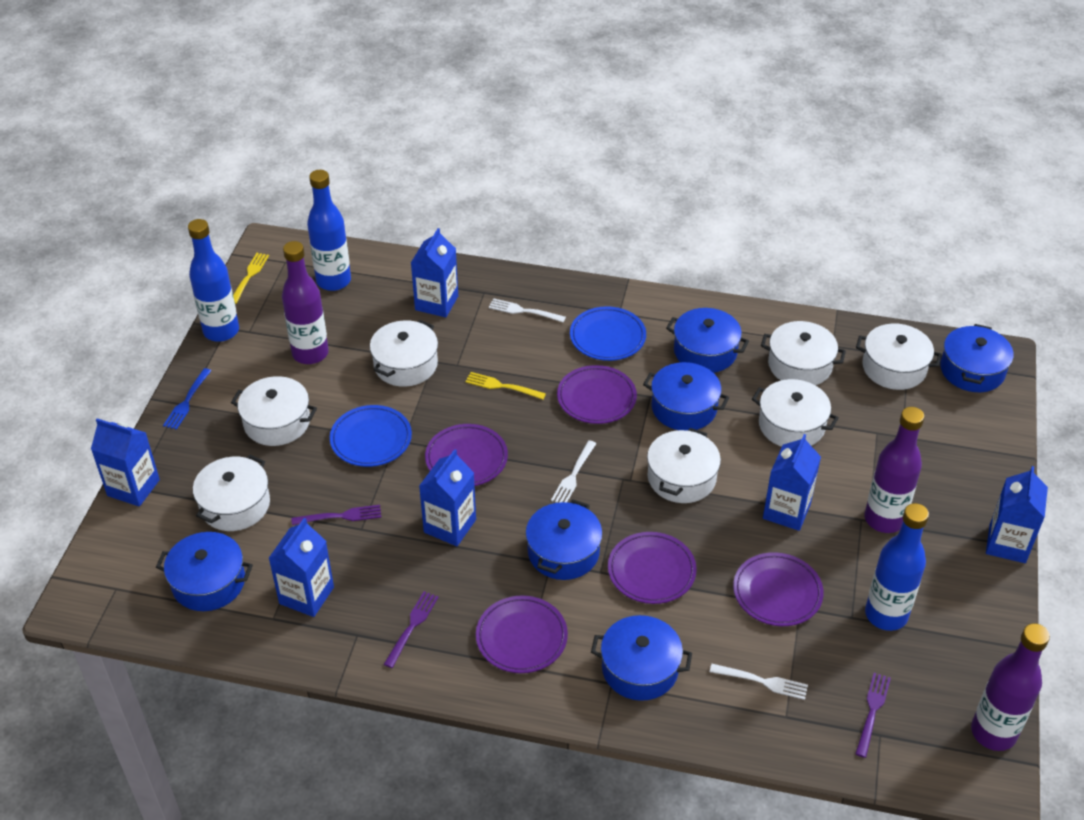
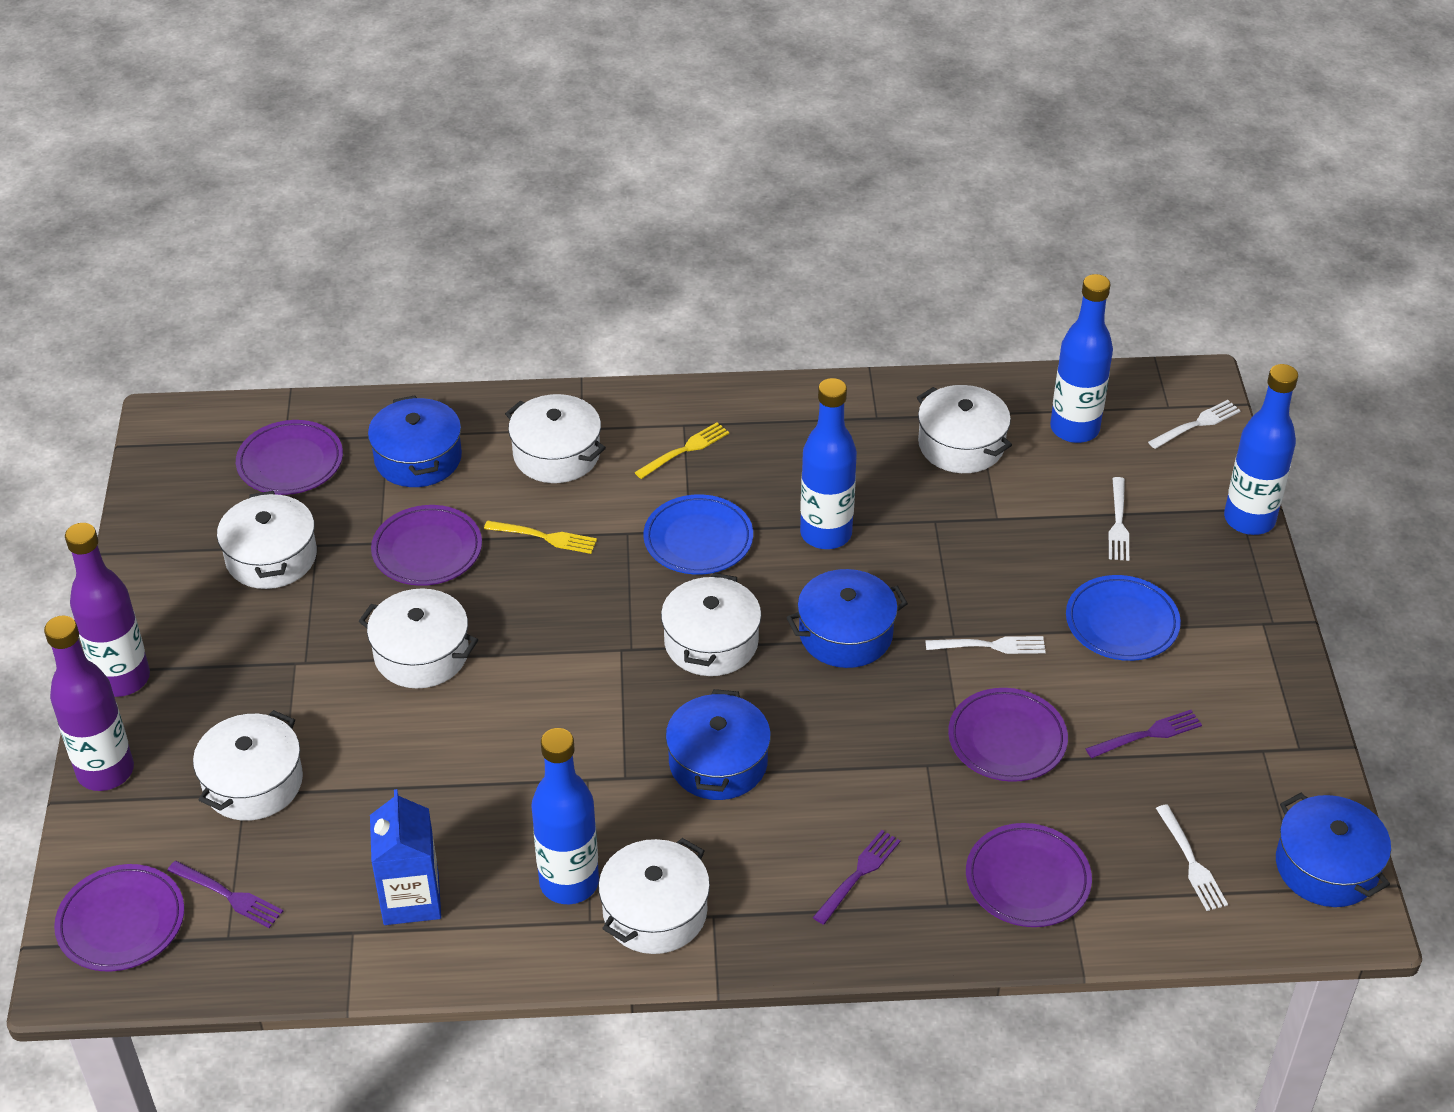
blue bottle: [188,219,239,342] [307,170,351,291] [865,503,929,631] = 3 -> [531,728,599,904] [800,378,857,549] [1050,274,1113,443] [1224,364,1298,535] = 4
blue carton: [91,418,160,507] [269,518,334,617] [411,228,458,317] [419,449,476,546] [763,434,821,531] [986,466,1048,563] = 6 -> [370,789,441,925] = 1
blue fork: [163,368,211,430] = 1 -> none = 0
blue pot: [156,532,253,611] [526,499,602,580] [591,615,692,701] [643,362,729,431] [666,308,749,373] [940,324,1014,392] = 6 -> [368,395,462,487] [666,689,771,800] [786,569,908,668] [1276,793,1391,907] = 4
purple bottle: [282,241,329,364] [864,407,925,533] [971,623,1050,751] = 3 -> [44,616,134,791] [65,523,150,697] = 2
white fork: [489,298,566,323] [551,440,597,503] [710,664,808,700] = 3 -> [925,636,1046,654] [1109,477,1129,561] [1148,400,1241,449] [1156,805,1228,911] = 4

